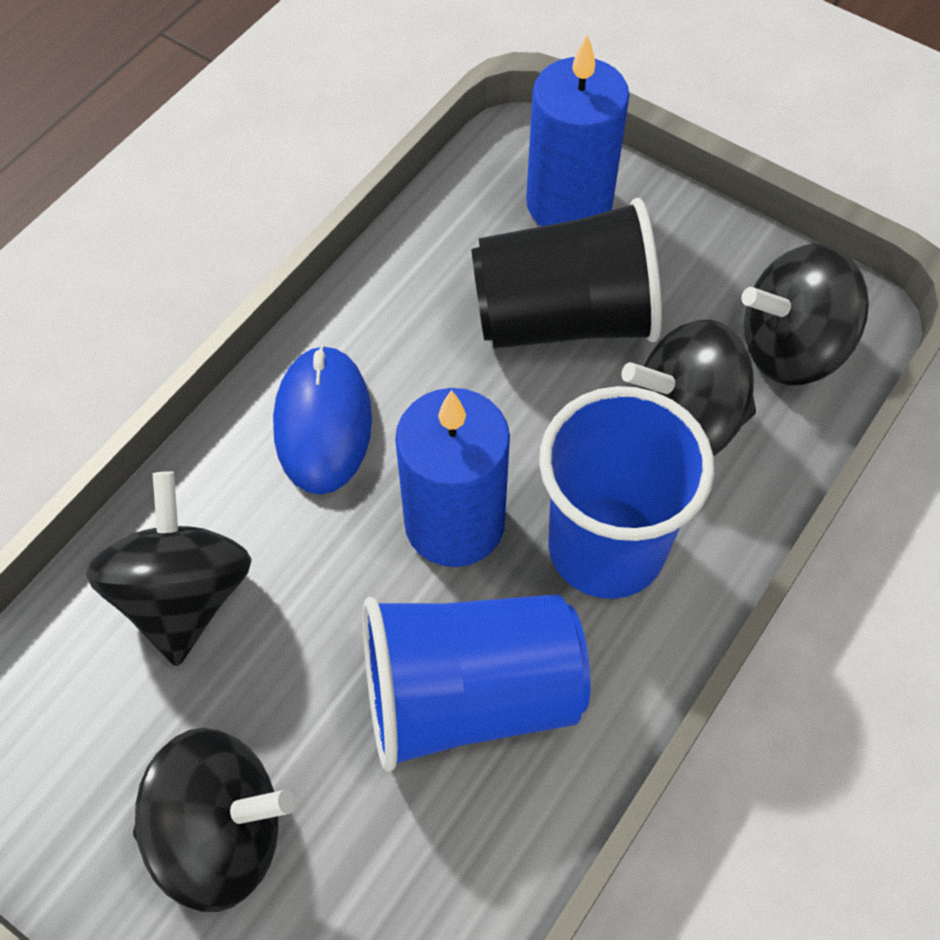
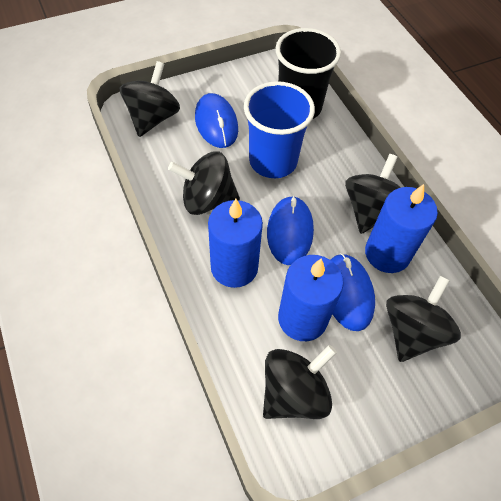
black spinning top: [86,471,252,666] [133,728,295,912] [621,320,756,456] [741,243,869,385] = 4 -> [120,61,180,137] [168,152,240,215] [263,345,337,419] [345,154,401,234] [386,276,461,362] = 5
blue candle: [395,388,510,567] [526,35,629,226] = 2 -> [208,199,263,288] [278,255,344,341] [365,184,438,273] = 3
blue cup: [363,594,591,772] [539,386,714,599] = 2 -> [244,81,315,178] = 1
blue mouse: [273,345,372,495] = 1 -> [195,93,238,148] [267,196,314,265] [331,253,375,331] = 3

